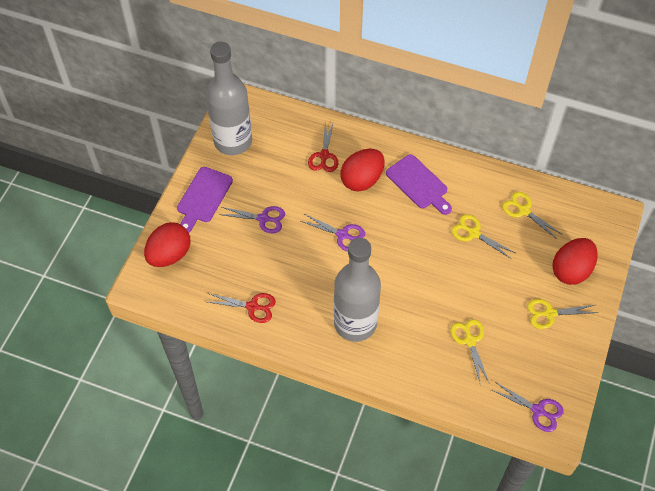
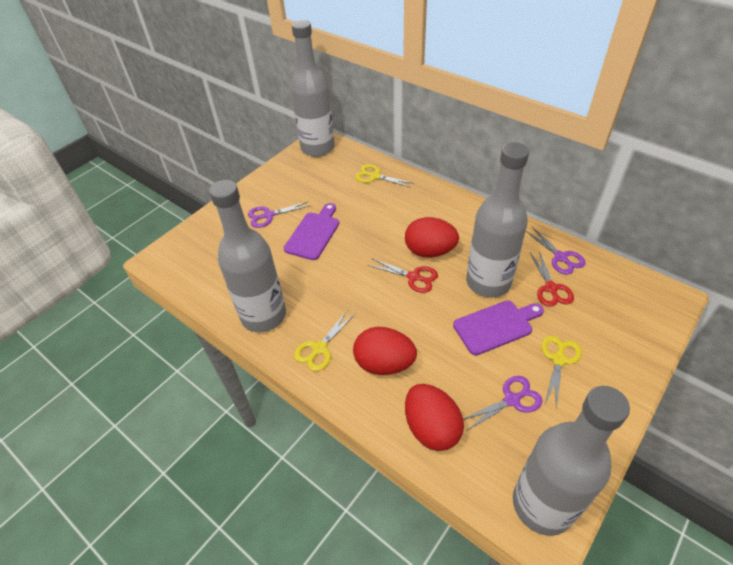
grey bottle: [206,42,252,155] [334,238,381,342] = 2 -> [209,180,286,332] [291,20,335,157] [466,142,529,298] [513,386,630,536] = 4
yellow scissors: [450,319,490,386] [451,214,515,259] [502,192,563,240] [527,299,598,329] = 4 -> [294,311,355,371] [355,164,415,188] [541,336,581,409] = 3

